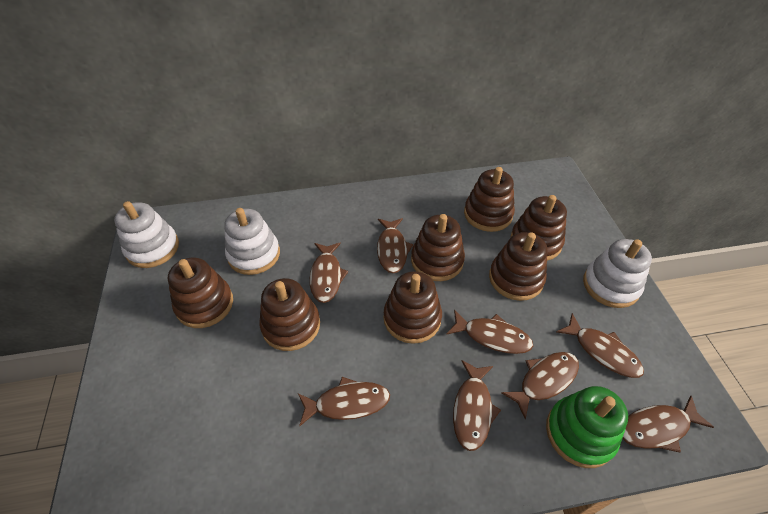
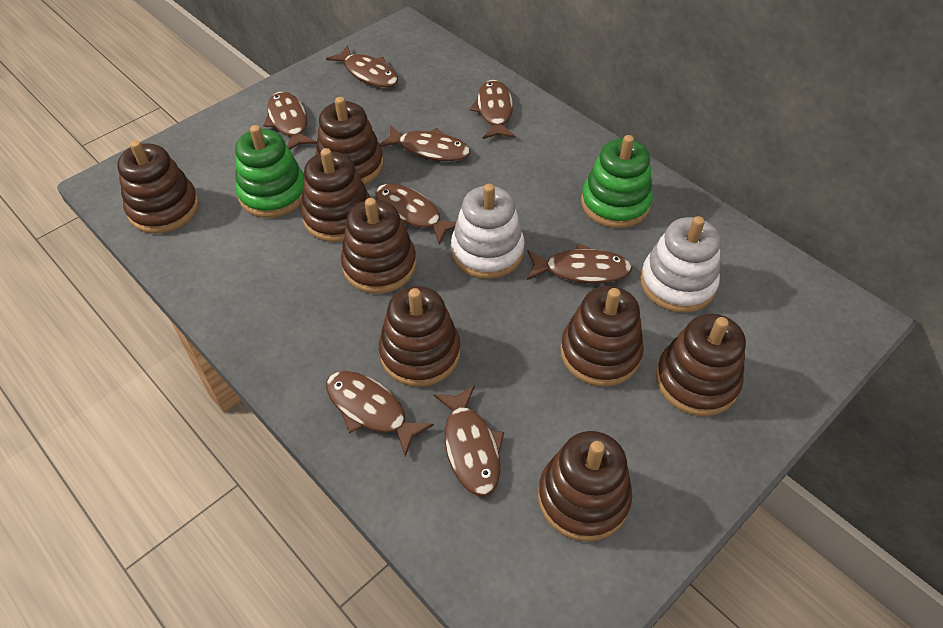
brown stacking toy: [168,258,233,328] [259,278,320,351] [384,271,442,344] [411,214,465,281] [464,167,515,232] [489,232,547,301] [511,195,567,261] = 7 -> [117,140,199,234] [301,148,371,242] [315,97,383,185] [341,198,416,294] [379,286,460,387] [538,431,632,542] [560,286,644,386] [656,314,746,416] = 8
green stacking toy: [546,386,628,468] = 1 -> [235,125,304,218] [581,135,653,228] = 2
white stacking toy: [114,201,179,268] [224,208,280,275] [583,239,652,308] = 3 -> [451,184,525,279] [640,216,721,313] = 2

